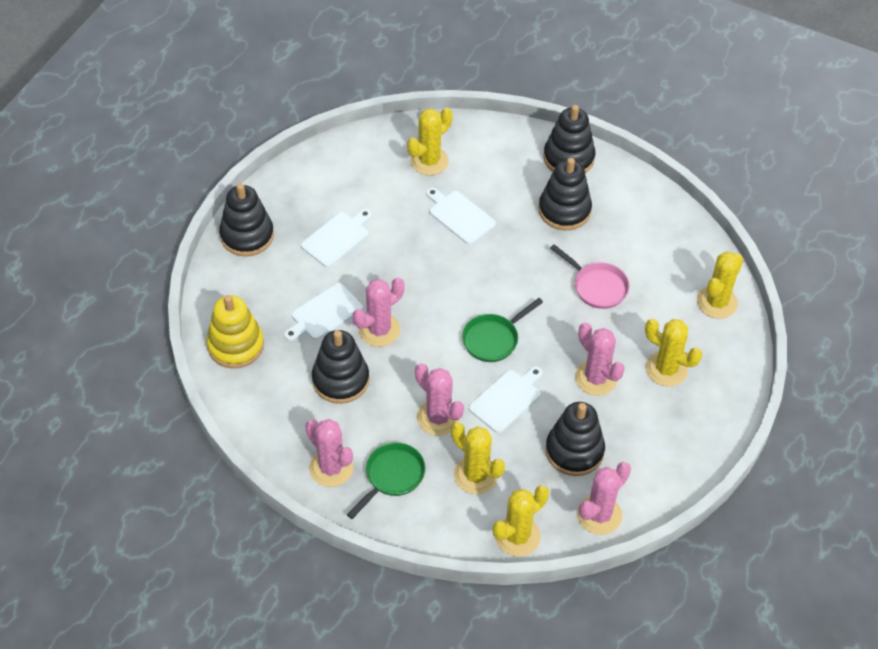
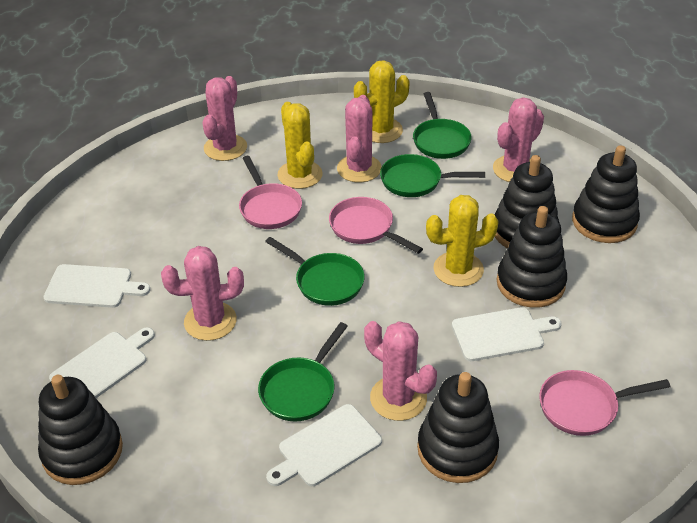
green pan: [347,442,425,519] [462,298,543,362] = 2 -> [258,322,348,421] [265,237,365,306] [380,154,485,197] [413,92,472,159] = 4
pink pan: [550,244,630,309] = 1 -> [239,156,302,229] [329,197,423,254] [539,370,670,436] = 3
yellow cactus: [407,108,453,175] [451,423,505,494] [493,485,549,557] [645,319,702,387] [697,251,743,319] = 5 -> [278,102,323,189] [354,60,410,143] [426,195,499,287] = 3
yellow stacking toy: [206,295,264,368] = 1 -> none = 0

